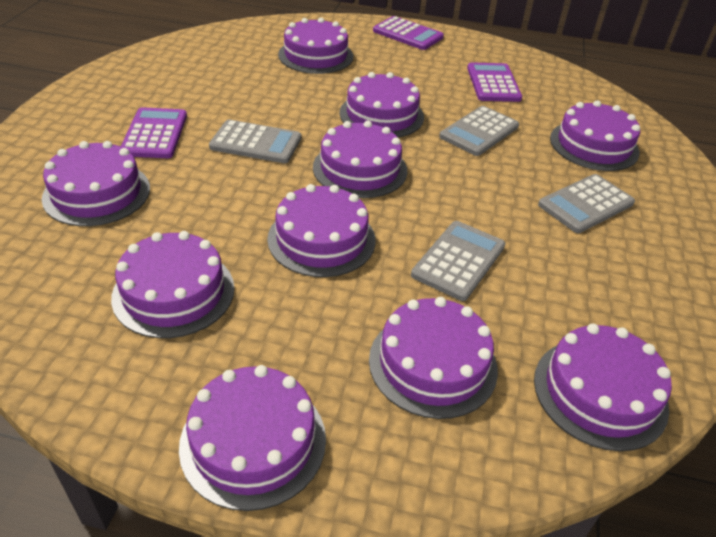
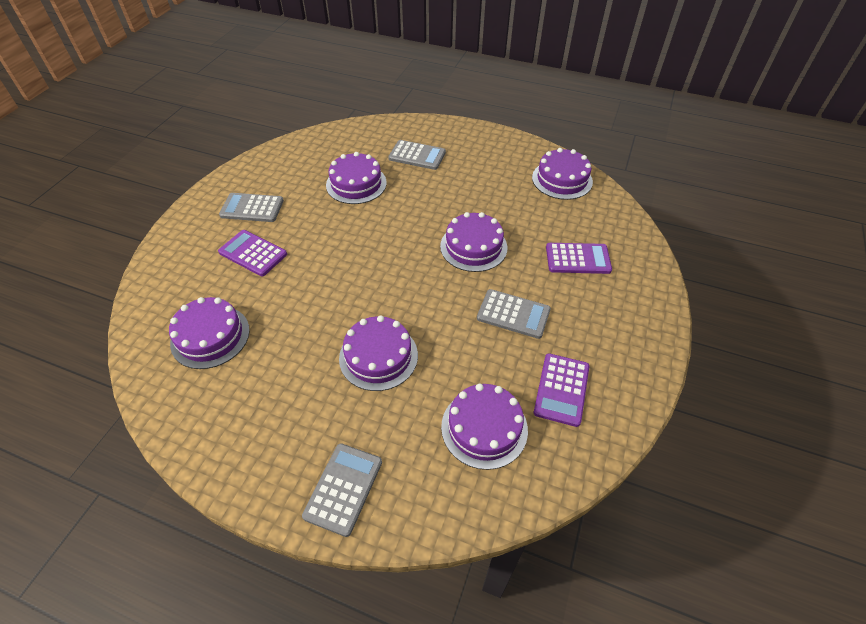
purple cake: [42,141,150,226] [111,231,235,338] [179,365,326,511] [267,184,376,277] [278,18,353,74] [313,121,407,198] [340,72,424,137] [369,297,498,419] [534,324,672,451] [550,100,640,171] = 10 -> [169,297,250,369] [326,152,387,204] [339,315,418,391] [440,212,507,272] [441,384,528,470] [532,148,593,200] = 6

